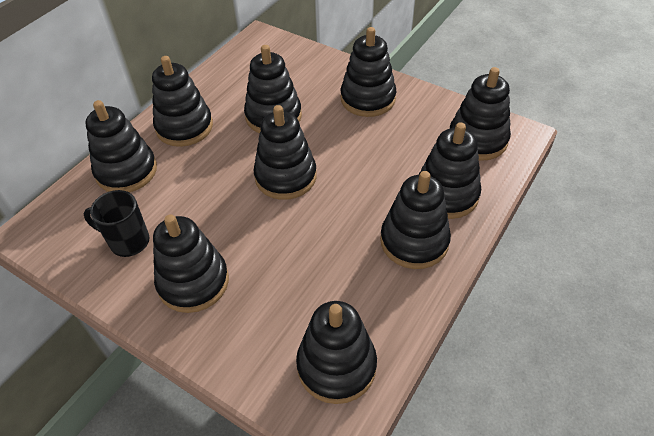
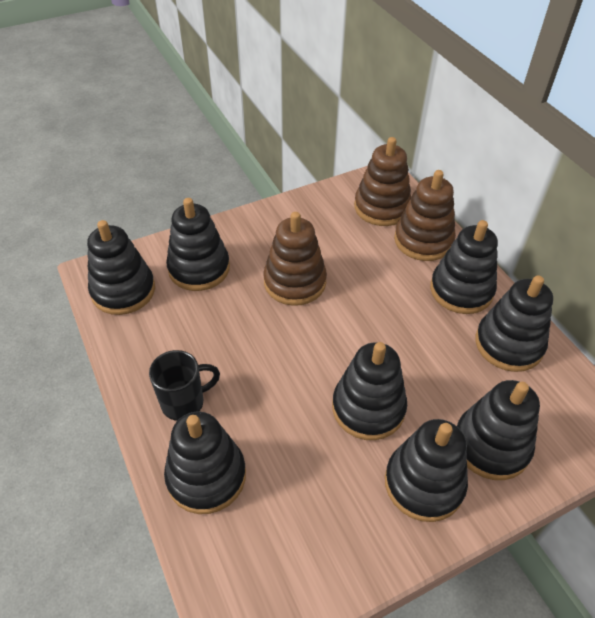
black stacking toy: [85,100,157,193] [152,56,213,147] [153,214,229,313] [244,45,302,133] [253,105,317,200] [296,301,377,404] [341,27,396,117] [380,171,451,269] [419,122,481,219] [450,67,511,161] = 10 -> [87,220,155,315] [164,412,246,514] [166,198,230,291] [332,342,407,440] [385,419,468,522] [430,220,498,314] [457,380,540,480] [475,275,553,372] = 8
brown stacking toy: none = 0 -> [263,212,327,306] [354,137,411,226] [394,170,456,261] = 3

